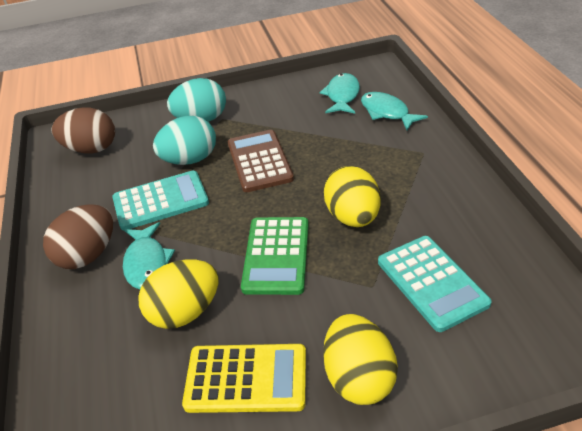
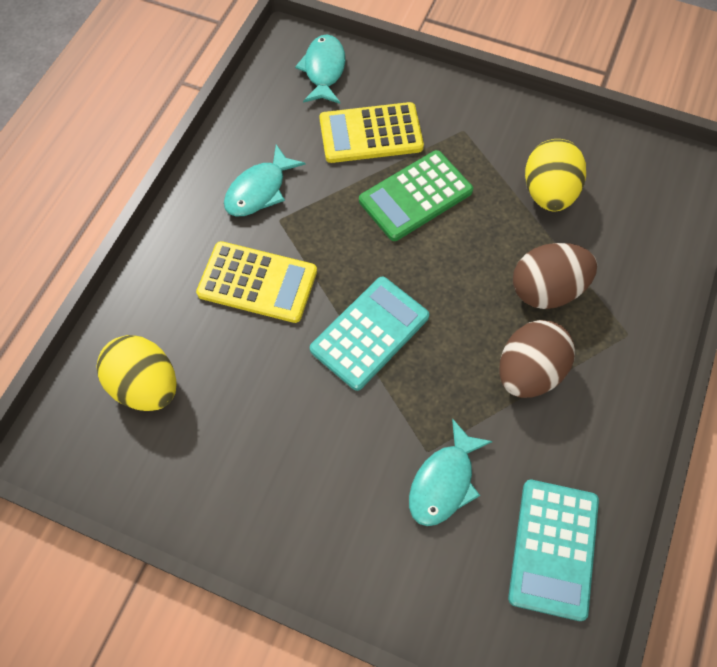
brown calculator: [228,130,294,192] = 1 -> none = 0
turquoise egg: [153,116,216,165] [167,78,226,122] = 2 -> none = 0
yellow calculator: [182,344,306,413] = 1 -> [196,241,317,323] [319,102,424,163] = 2
yellow egg: [138,259,218,329] [323,314,398,405] [324,166,381,227] = 3 -> [96,335,177,411] [525,139,586,211] = 2

